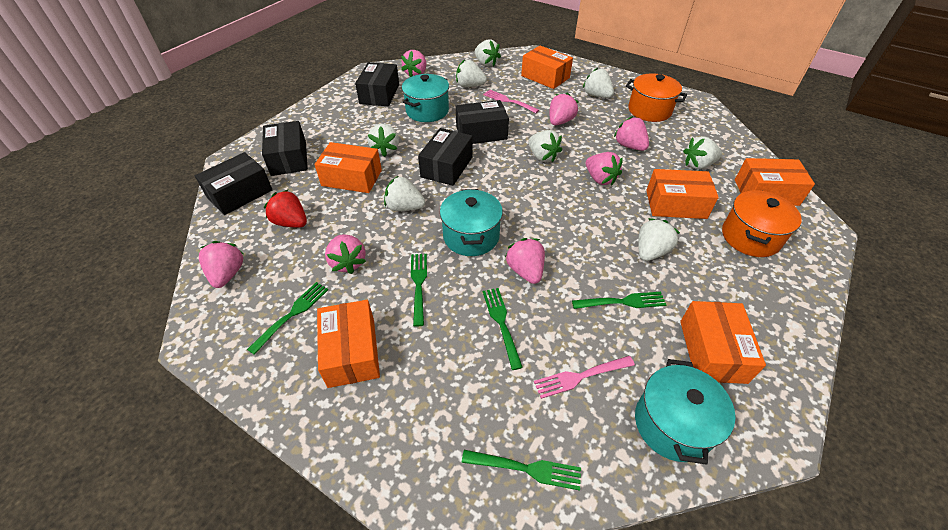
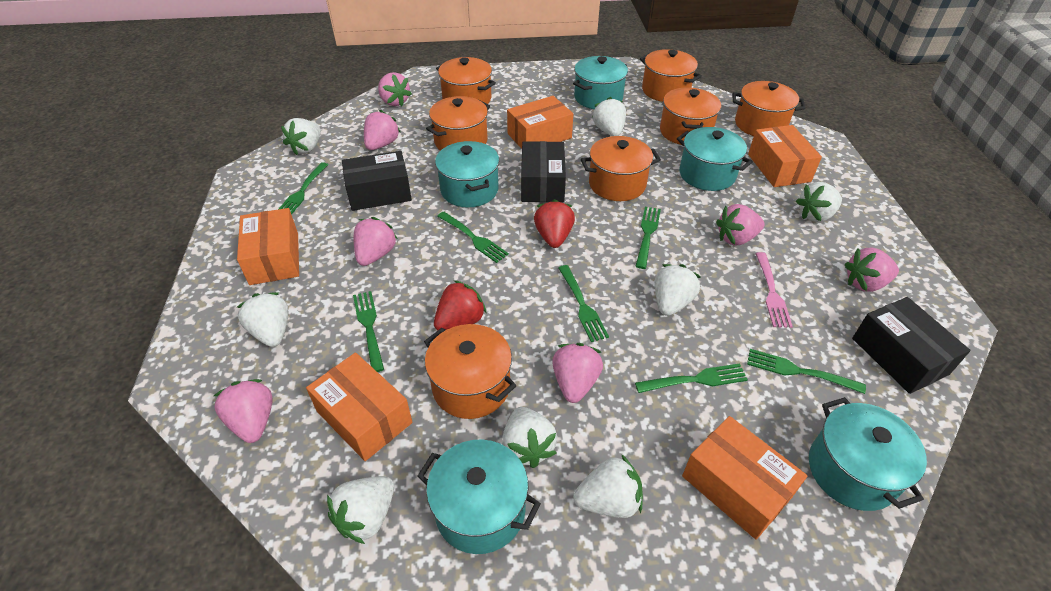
black box: [195,152,273,215] [262,121,308,176] [355,62,399,106] [418,128,473,186] [456,100,509,144] = 5 -> [342,151,412,211] [521,141,566,202] [852,297,971,394] = 3
green fork: [247,282,328,355] [411,254,427,326] [462,450,581,491] [483,288,523,370] [572,292,666,309] = 5 -> [279,162,328,215] [353,291,384,372] [437,212,509,263] [558,265,609,342] [635,207,661,269] [635,363,748,393] [747,349,866,394] = 7
orange box: [314,142,382,193] [317,300,380,388] [521,46,573,89] [646,169,719,219] [680,301,766,384] [735,158,815,206] = 6 -> [237,208,299,285] [306,352,412,461] [507,96,573,148] [682,416,808,540] [748,125,822,187] = 5
orange pot: [626,73,687,122] [722,190,802,257] = 2 -> [424,324,516,419] [426,96,490,151] [436,57,496,104] [581,136,661,201] [640,49,702,102] [660,87,721,145] [732,81,805,136] = 7
pink fork: [483,90,539,113] [534,356,635,399] = 2 -> [755,252,793,328] = 1
red strawberry: [264,190,307,228] = 1 -> [434,280,487,330] [534,199,575,248] = 2
turquoise pot: [402,74,449,122] [440,189,503,256] [635,359,735,465] = 3 -> [418,440,541,554] [435,141,499,208] [573,56,628,109] [677,127,753,191] [809,397,927,511] = 5

